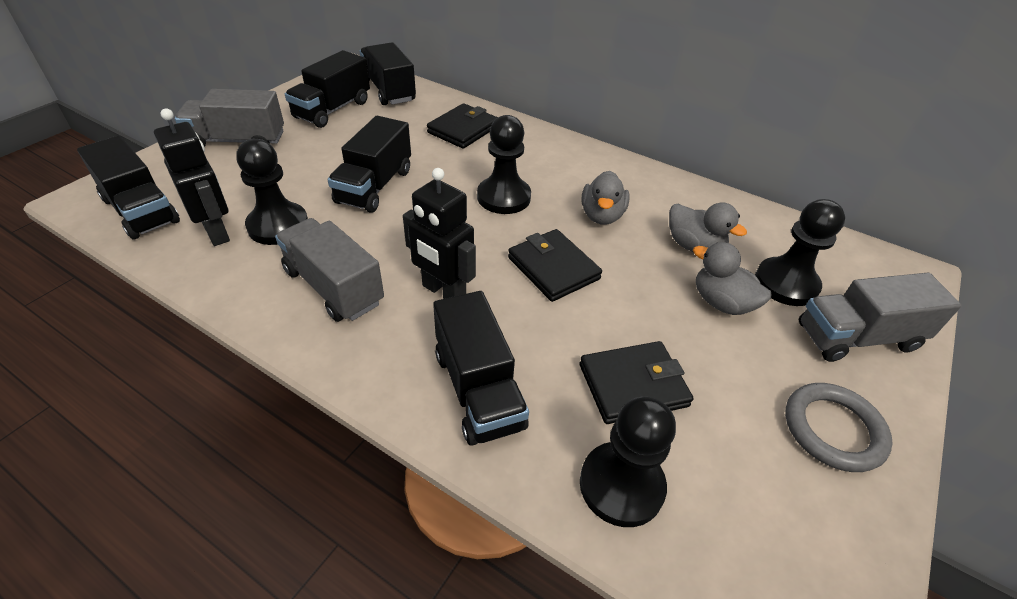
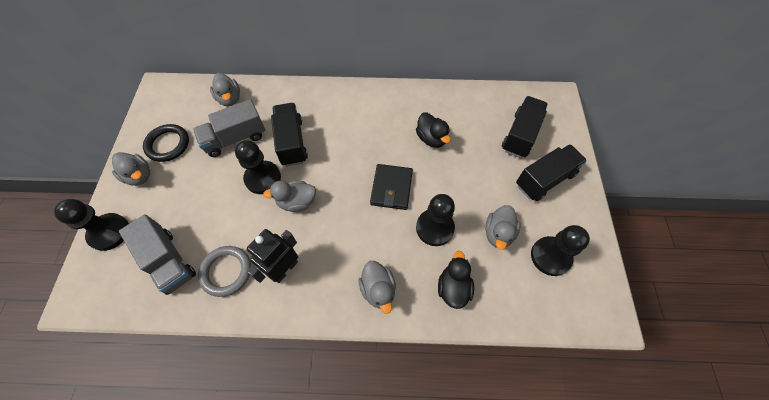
black duck: none = 0 -> [416,112,450,148] [438,251,474,309] = 2
black ring: none = 0 -> [143,124,189,162] = 1
black robot: [154,108,230,246] [403,168,476,299] = 2 -> [247,229,298,283] = 1
black truck: [77,136,180,239] [285,50,370,128] [328,116,411,213] [360,42,416,105] [433,291,529,446] = 5 -> [271,103,308,166] [502,96,548,158] [516,144,587,201] = 3
black wallet: [427,103,498,149] [508,229,602,302] [580,341,694,424] = 3 -> [370,164,413,210] = 1
grey duck: [581,171,630,225] [669,202,747,252] [693,242,771,315] = 3 -> [112,152,150,186] [210,73,240,106] [263,181,316,212] [358,261,396,314] [485,205,521,250] = 5
grey truck: [175,89,284,147] [275,218,384,322] [798,273,962,362] = 3 -> [119,214,196,295] [193,99,265,157] = 2

